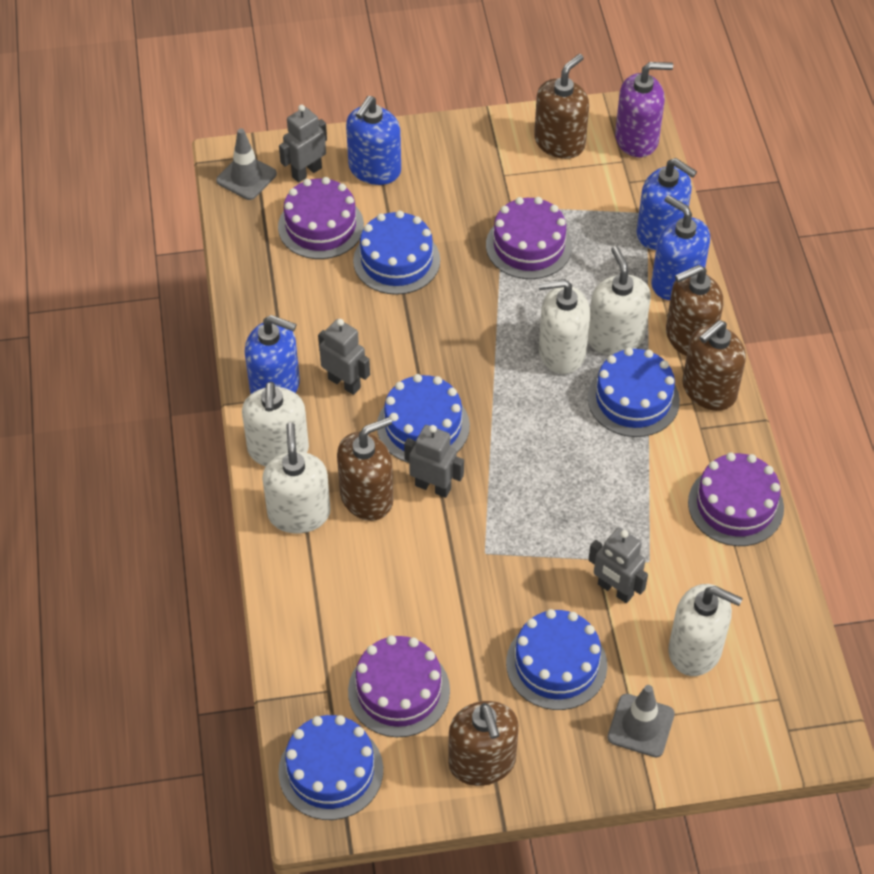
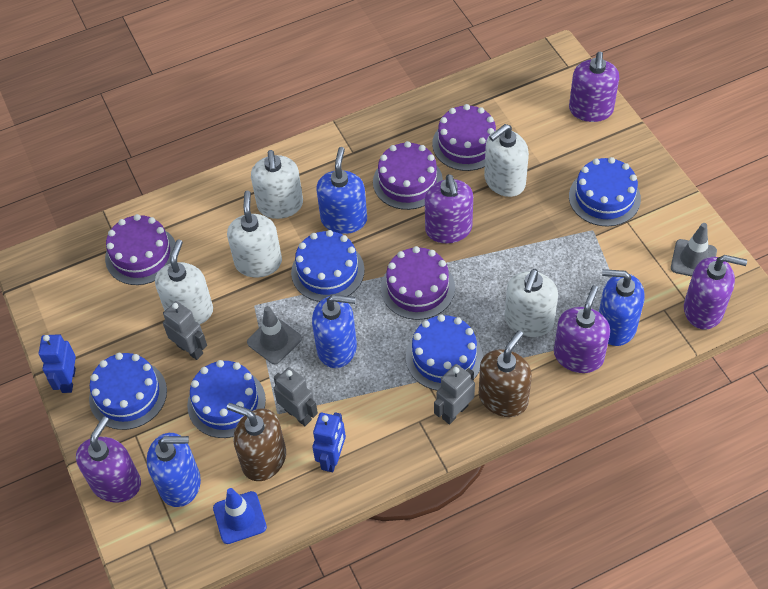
blue robot: none = 0 -> [39,334,76,393] [312,412,346,472] = 2
blue traffic cone: none = 0 -> [213,488,267,544] = 1
brown soap dispenser: [337,417,394,521] [448,701,519,786] [534,54,589,159] [666,265,724,356] [682,320,746,411] = 5 -> [227,403,286,481] [479,330,532,417] = 2
grey robot: [279,105,327,183] [318,319,370,395] [404,425,464,498] [588,528,648,603] = 4 -> [163,301,207,360] [273,367,318,426] [434,364,475,425] = 3
purple soap dispenser: [615,62,673,157] = 1 -> [76,416,141,503] [425,174,473,243] [554,285,610,373] [569,52,619,122] [684,255,747,330] = 5

